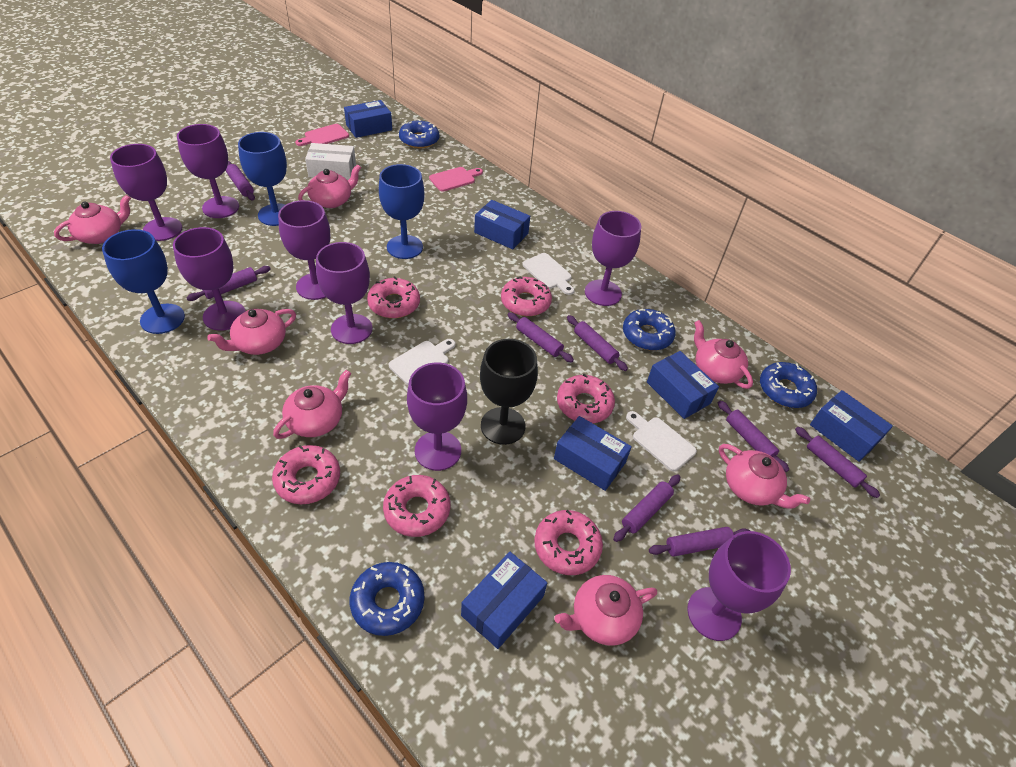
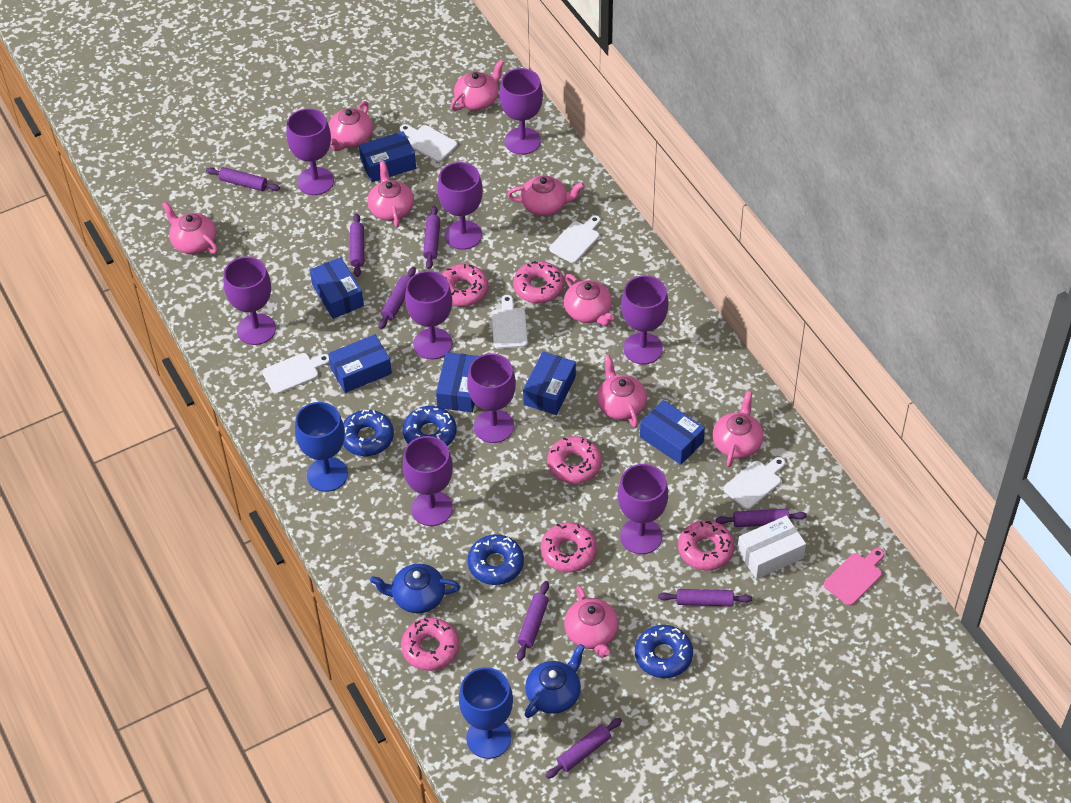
black goblet: [480,339,538,445] = 1 -> none = 0
blue goblet: [102,229,185,334] [238,132,287,226] [379,164,425,259] = 3 -> [295,402,348,492] [459,667,513,759] = 2
blue teapot: none = 0 -> [370,564,460,613] [524,644,585,718] = 2
pink cutting board: [295,124,349,146] [429,167,483,192] = 2 -> [824,548,885,606] = 1
pink teapot: [54,195,131,244] [207,309,296,355] [273,370,351,439] [298,164,361,208] [554,575,657,646] [694,320,753,389] [719,444,810,509] = 7 -> [162,202,218,254] [329,101,373,151] [368,161,414,227] [450,59,504,111] [507,176,585,216] [564,274,614,326] [564,586,618,658] [597,355,647,428] [712,391,764,467] = 9
purple goblet: [110,144,182,241] [173,227,245,331] [177,124,239,218] [278,200,331,300] [316,242,372,344] [407,362,467,471] [585,211,641,306] [687,531,791,641] = 8 -> [224,257,276,345] [286,108,334,195] [403,436,453,526] [405,271,453,360] [438,162,483,250] [467,353,516,443] [499,68,543,155] [618,464,668,554] [621,275,668,364] = 9
white cutting board: [389,339,455,385] [522,253,574,295] [626,411,697,471] = 3 -> [262,353,330,394] [400,124,457,162] [491,295,528,349] [549,215,601,263] [723,457,785,509] = 5

